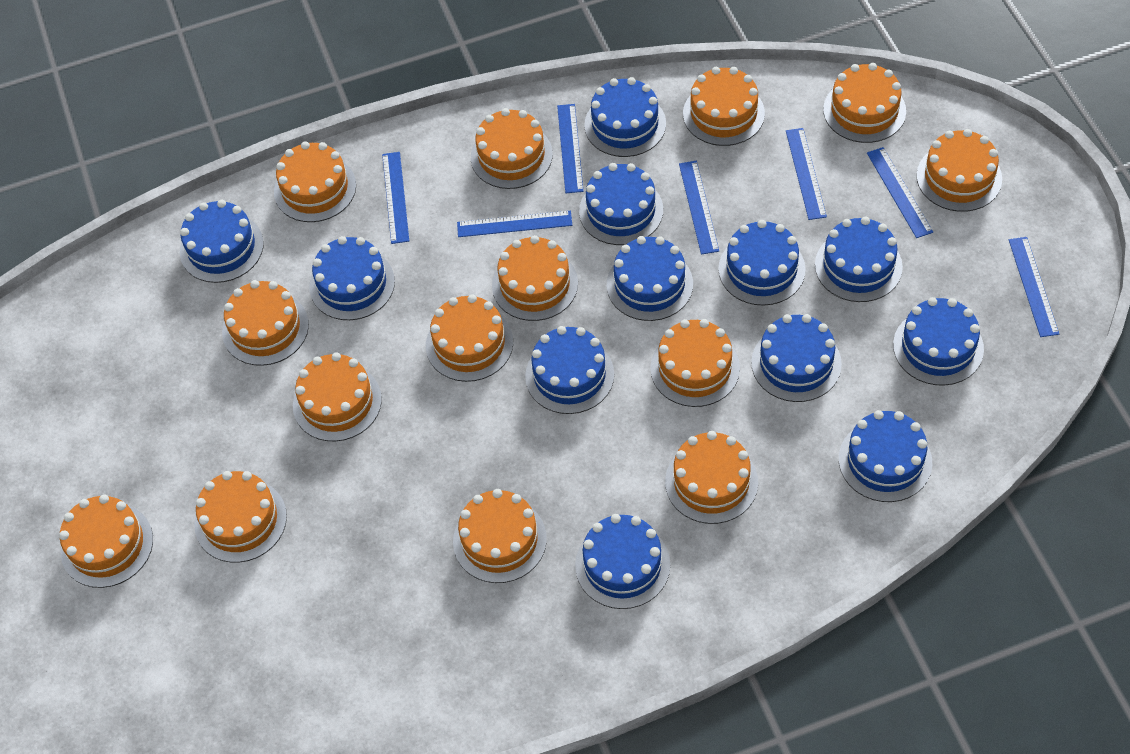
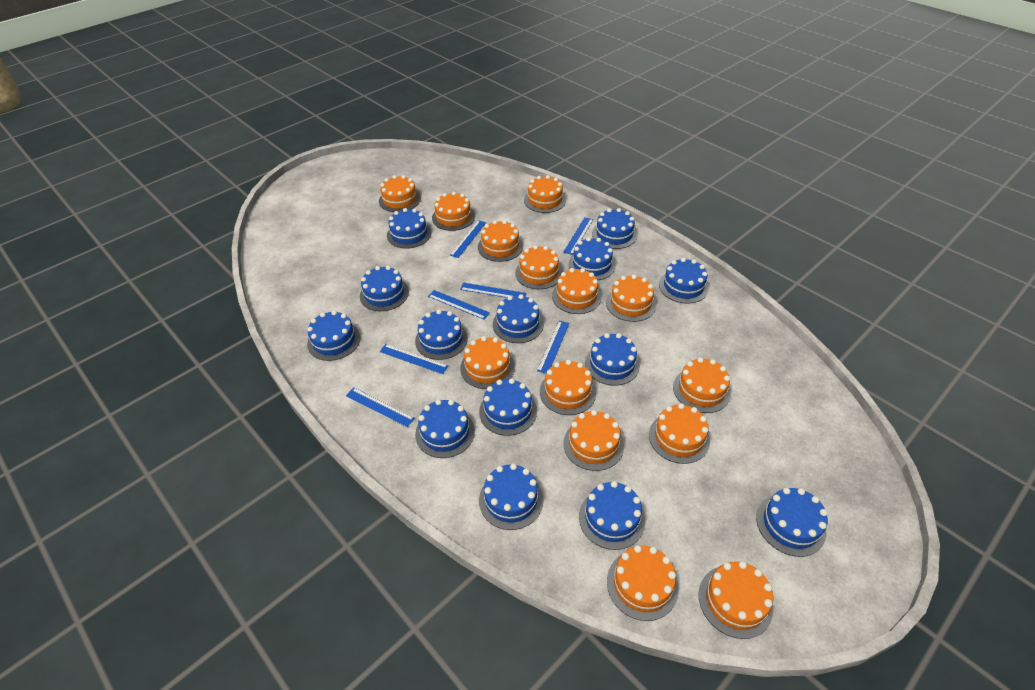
blue cake: [180,200,264,283] [309,236,395,320] [525,326,614,414] [575,514,670,609] [579,163,663,245] [584,77,666,157] [607,236,693,321] [718,220,806,306] [751,314,842,402] [815,217,903,302] [839,410,932,502] [893,297,984,386] = 12 -> [307,311,360,361] [360,266,409,311] [387,208,431,249] [415,310,468,360] [415,399,475,458] [479,378,537,436] [479,463,543,530] [493,294,544,343] [568,237,616,280] [579,481,645,550] [585,333,640,386] [592,208,637,249] [659,258,709,304] [756,488,828,557] = 14

